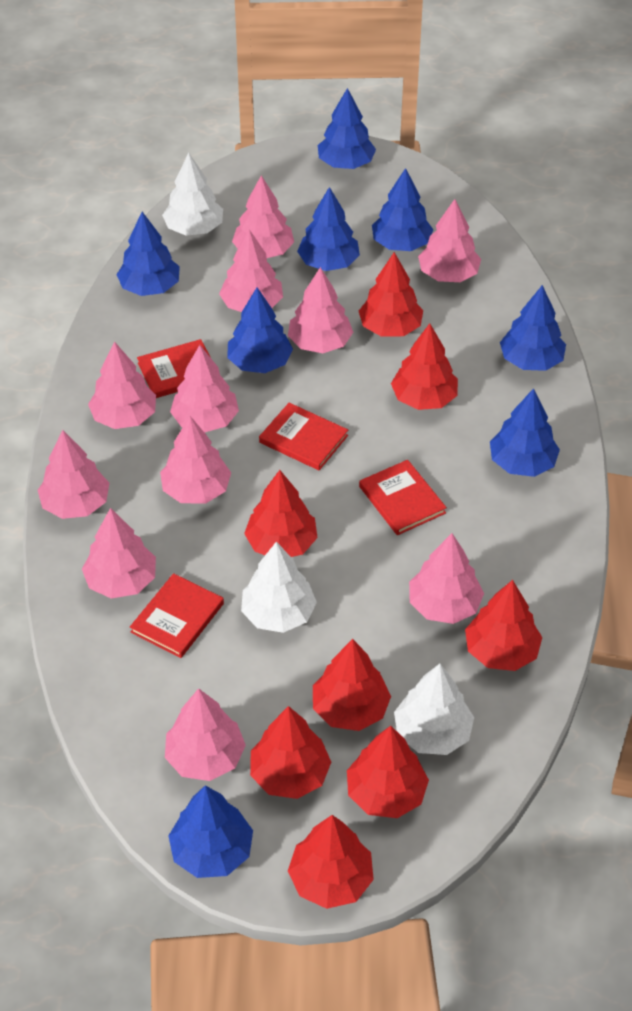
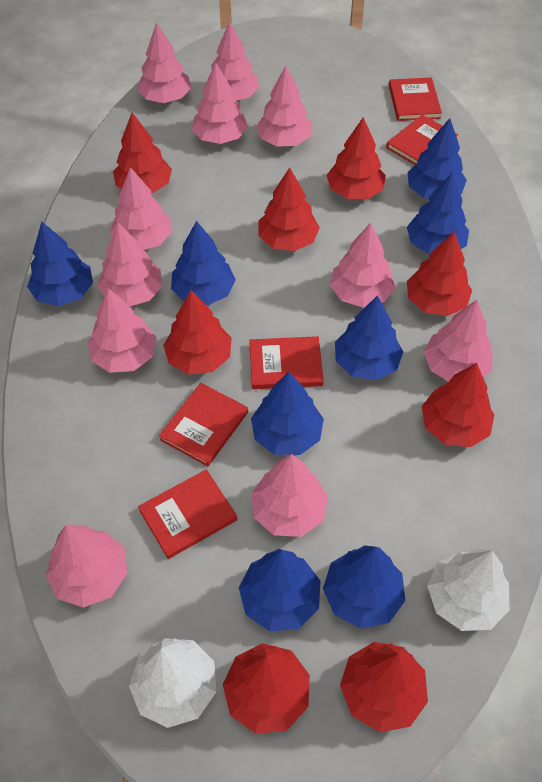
red book: [130,573,224,658] [137,339,211,398] [259,403,348,470] [359,460,447,535] = 4 -> [138,469,237,559] [159,383,248,467] [249,336,324,389] [386,115,458,165] [389,78,442,121] = 5
white tree: [162,153,223,236] [241,541,317,633] [394,664,474,755] = 3 -> [129,638,216,728] [427,549,510,631] = 2

